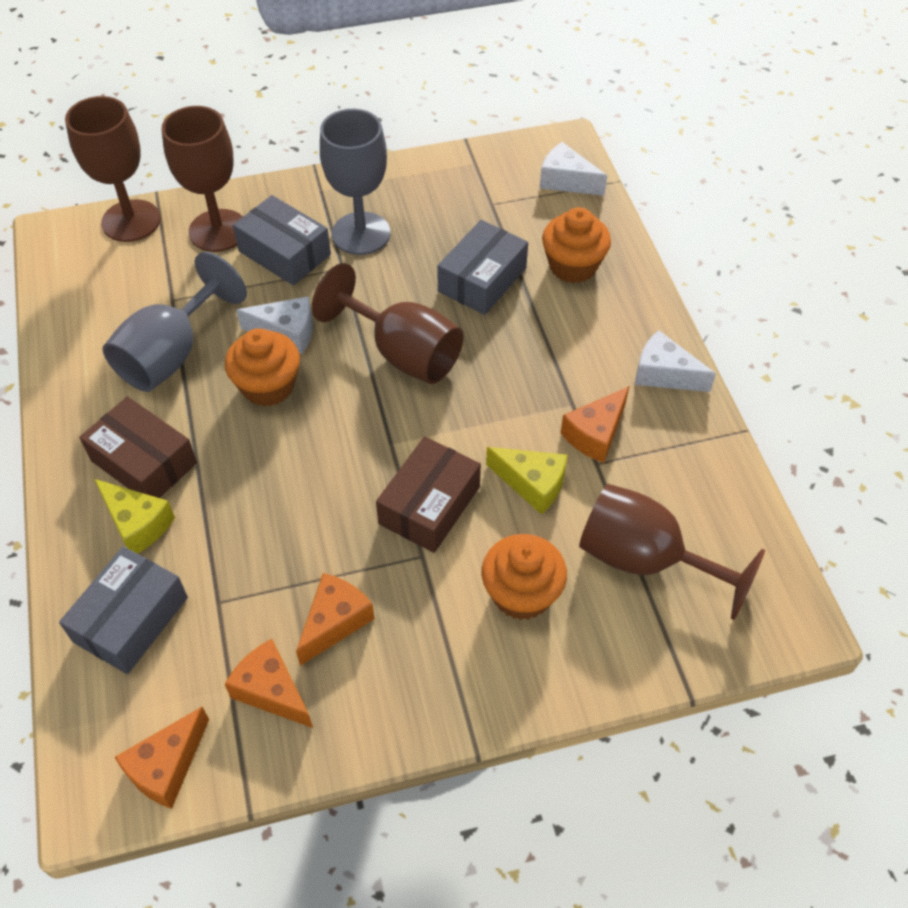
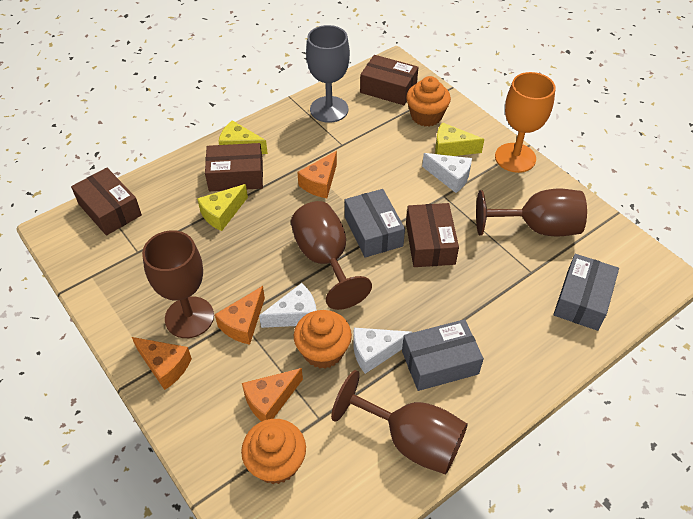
brown box: [79,396,197,498] [376,436,481,553] = 2 -> [71,168,142,236] [205,143,263,191] [360,55,418,105] [406,203,459,267] = 4
grey goblet: [103,252,247,392] [320,109,390,255] = 2 -> [306,25,350,123] = 1
orange goblet: none = 0 -> [495,72,556,173] = 1
yellow cheese: [94,479,175,554] [486,447,567,515] = 2 -> [197,184,248,231] [218,120,268,154] [435,122,484,156] = 3

